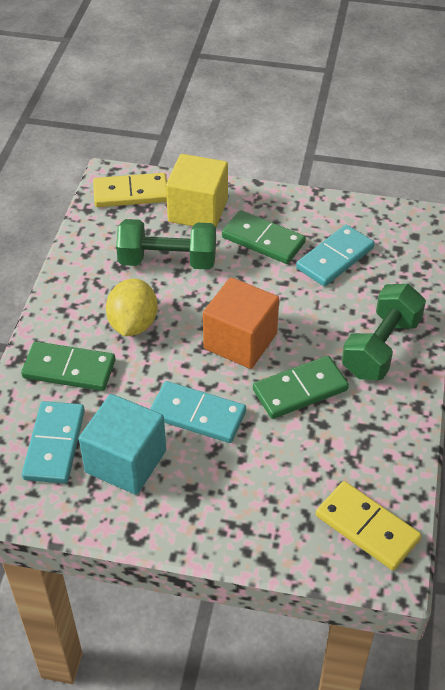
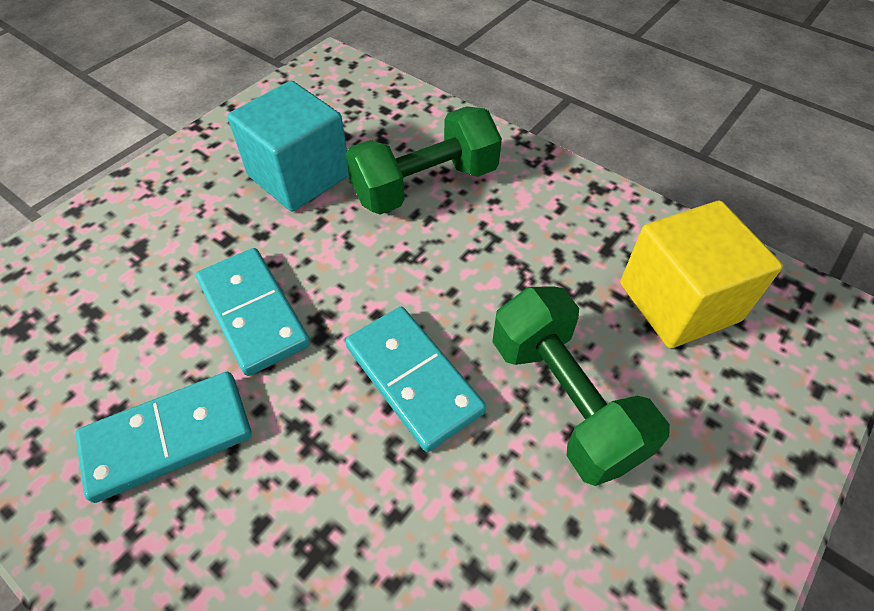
green domino: [21,341,115,391] [222,210,306,264] [253,356,349,419] = 3 -> none = 0
orange cube: [203,277,279,369] = 1 -> none = 0
yellow domino: [93,173,167,207] [316,481,421,570] = 2 -> none = 0
yellow lemon: [106,279,158,336] = 1 -> none = 0

